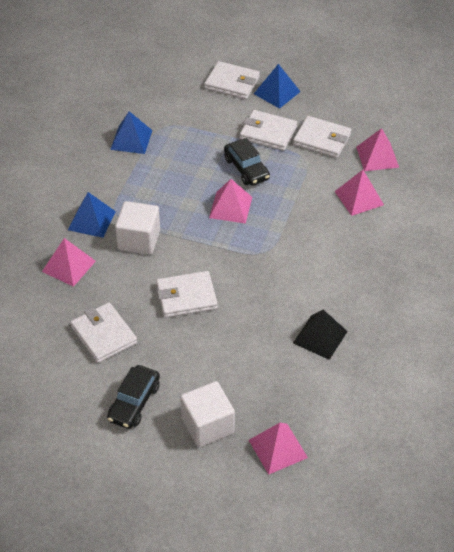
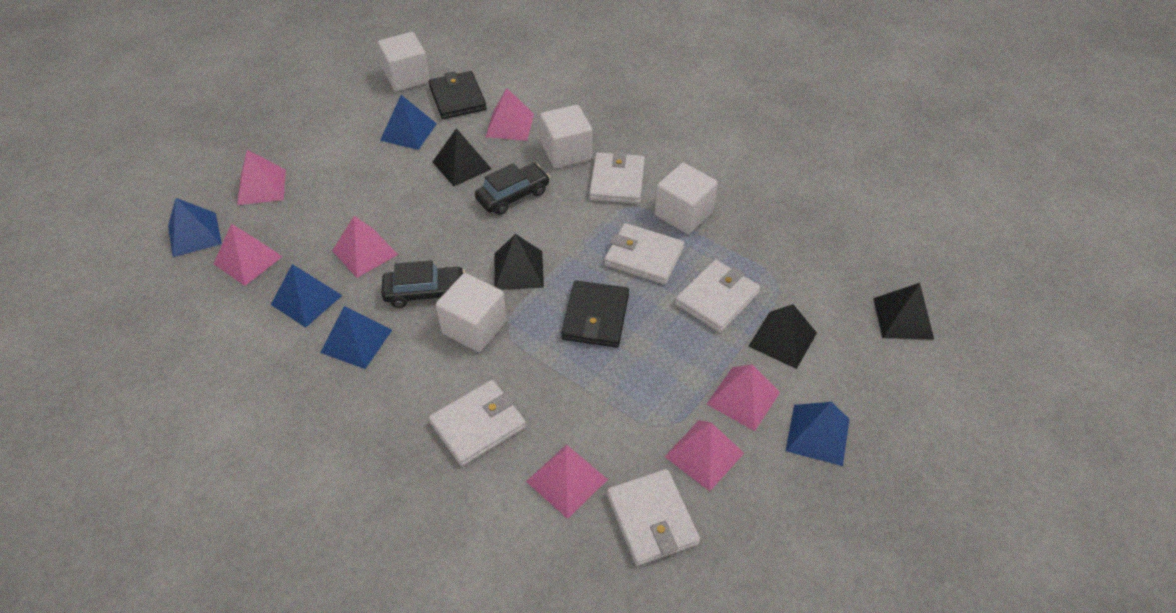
black pyramid: [293,310,348,360] = 1 -> [433,128,491,186] [494,234,544,290] [748,304,817,369] [873,283,934,340] = 4
black wallet: none = 0 -> [429,71,487,119] [561,281,629,347] = 2
blue pyramid: [68,192,116,238] [110,111,153,154] [254,64,301,109] = 3 -> [168,198,222,257] [271,264,343,328] [320,306,392,369] [380,95,437,150] [786,402,849,466] = 5
pink pyramid: [42,238,96,287] [209,179,252,224] [249,423,308,475] [335,170,384,216] [356,128,399,171] = 5 -> [214,224,283,286] [237,150,286,205] [332,216,398,278] [486,88,534,141] [526,444,608,519] [664,420,744,491] [707,364,780,431] = 7
white cube: [115,201,160,255] [180,381,235,447] = 2 -> [378,32,430,91] [436,273,507,352] [540,105,592,168] [655,163,718,234] = 4

